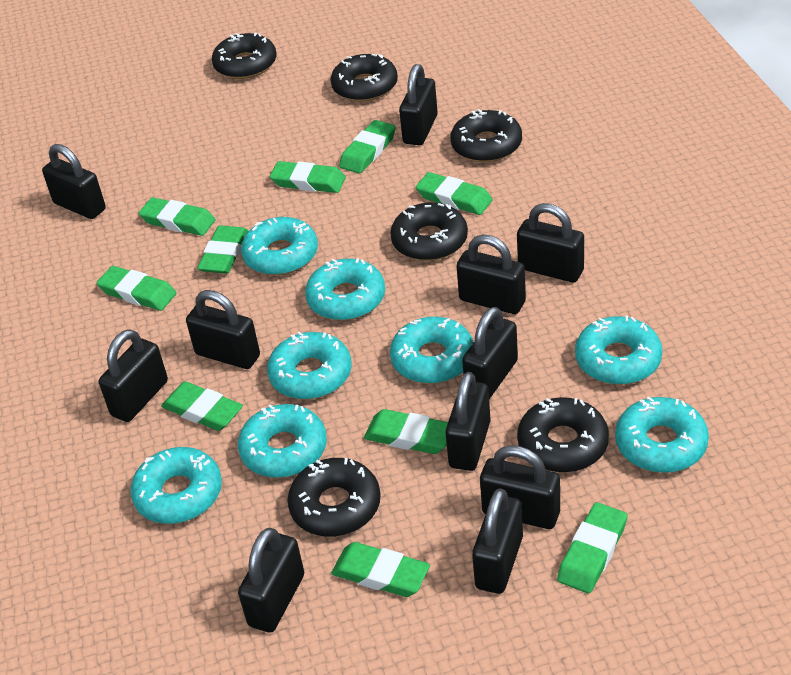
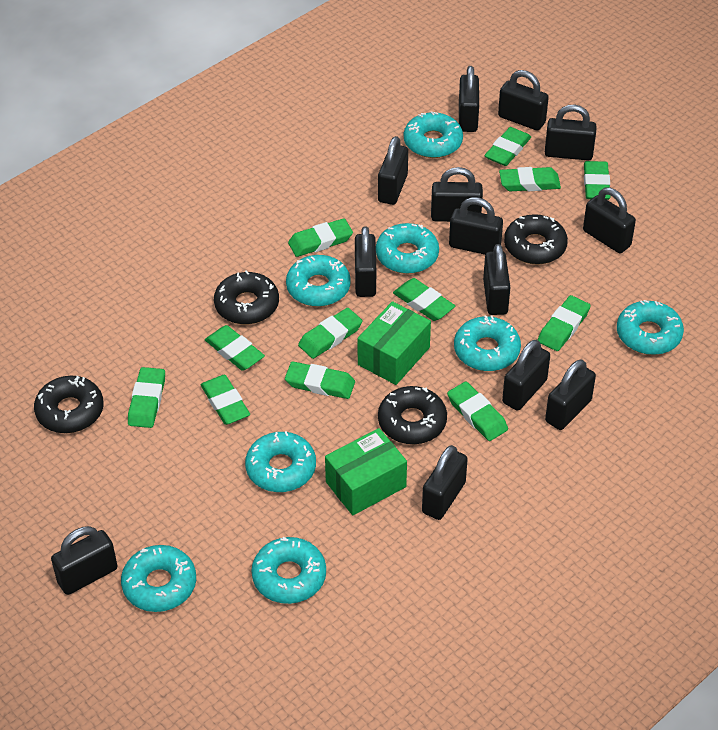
black donut: [212,32,276,79] [287,458,381,537] [331,54,398,102] [390,203,468,261] [450,109,522,162] [517,397,609,473] = 6 -> [34,376,104,433] [214,270,279,324] [378,386,447,444] [504,214,568,265] = 4
black padlock: [42,144,106,219] [99,329,168,422] [186,290,260,369] [238,528,304,633] [399,64,438,145] [445,372,491,471] [456,235,526,314] [462,307,518,399] [472,488,523,594] [480,445,560,529] [517,203,584,282] = 11 -> [51,526,117,595] [355,226,376,297] [378,136,408,205] [422,445,468,520] [431,167,483,222] [449,197,503,255] [459,66,479,132] [483,244,510,315] [498,70,549,131] [502,340,550,411] [545,104,597,161] [545,359,596,430] [583,188,636,253] = 13
green box: none = 0 -> [325,428,407,515] [357,301,431,385] = 2
green eraser: [97,266,176,311] [139,197,216,236] [161,381,243,431] [197,225,248,274] [270,161,346,193] [331,542,430,597] [339,120,396,174] [364,409,448,454] [416,172,493,215] [557,502,627,593] = 10 -> [128,367,165,428] [201,375,250,425] [205,325,265,371] [285,361,355,399] [288,218,353,257] [298,308,363,359] [393,278,455,321] [447,381,508,441] [484,127,531,166] [499,167,561,191] [538,295,591,351] [584,161,610,200] = 12

